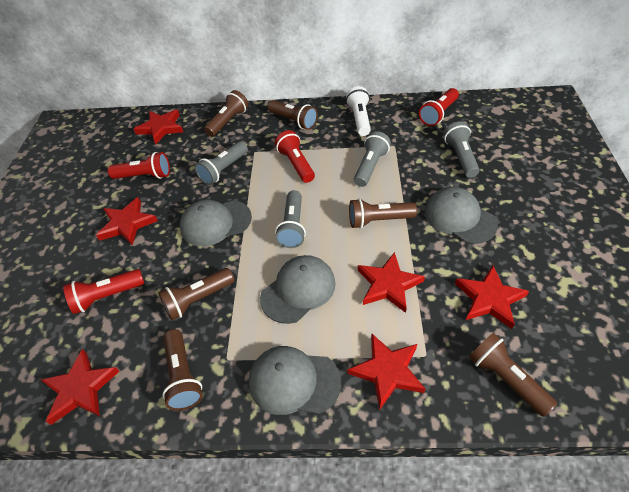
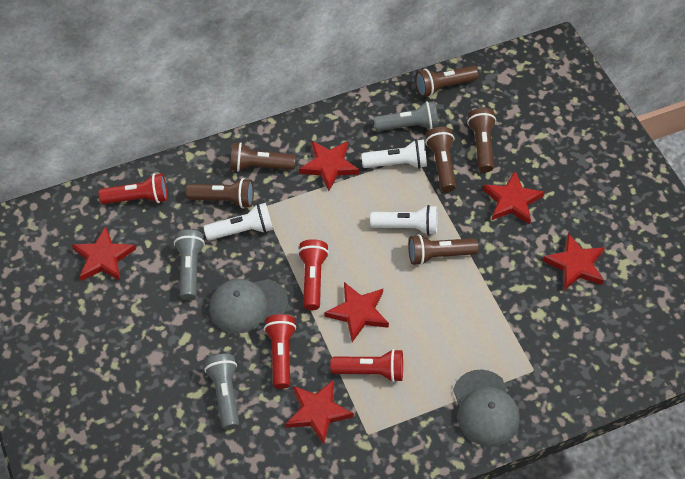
grey cap: [180,200,252,246] [249,346,341,415] [260,255,336,324] [425,187,498,244] = 4 -> [209,279,288,334] [453,370,520,447] = 2
grey flashlight: [195,141,248,185] [275,190,306,248] [354,131,391,187] [444,121,480,178] = 4 -> [174,230,205,300] [204,354,239,430] [374,101,439,131] = 3
white flashlight: [346,86,371,136] = 1 -> [204,203,273,241] [361,139,427,169] [370,205,437,236] = 3

